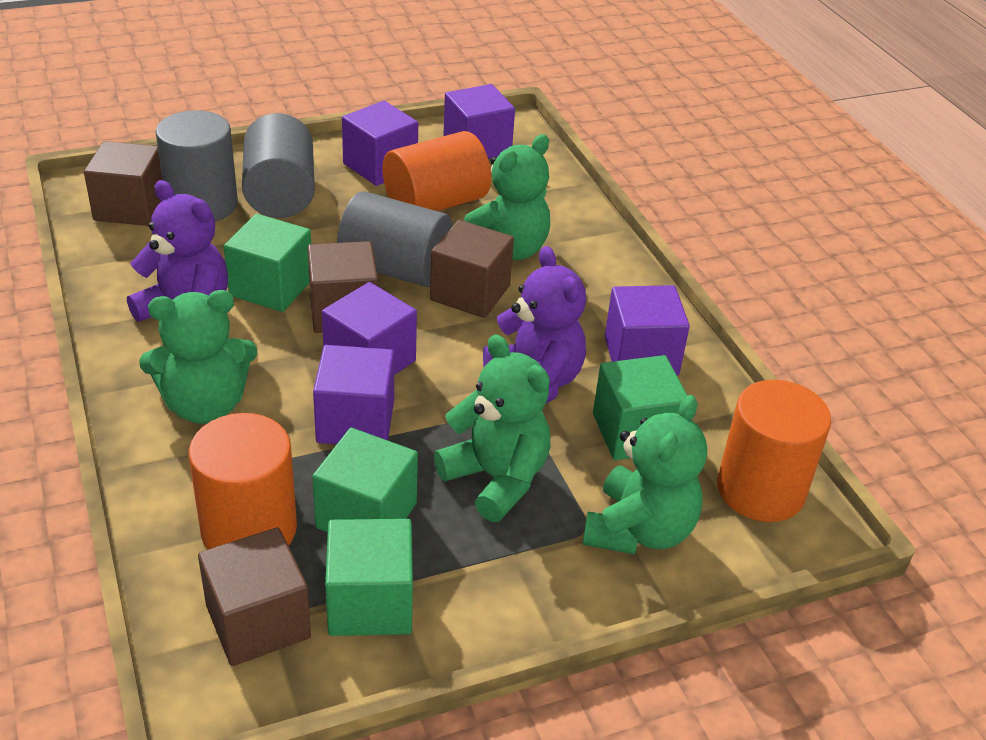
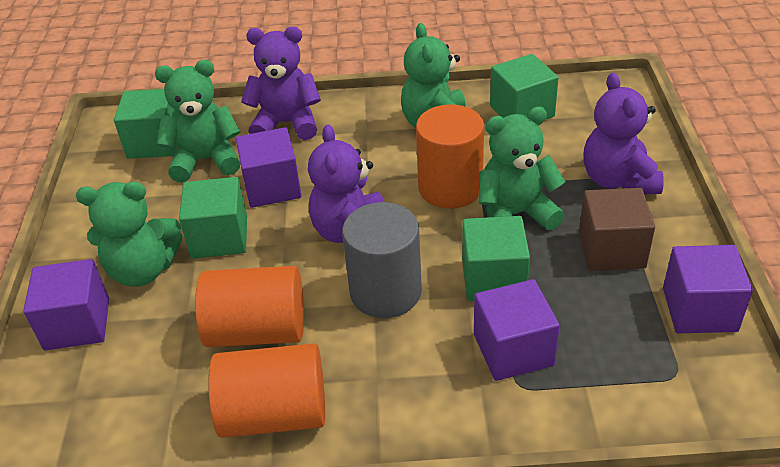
brown cube: [84,141,162,226] [198,527,311,666] [307,241,378,333] [430,220,514,318] = 4 -> [579,188,655,271] = 1
grey cylinder: [155,110,238,221] [242,113,315,218] [337,191,452,287] = 3 -> [342,202,422,318] = 1
purple cube: [313,345,394,444] [322,282,417,375] [342,101,418,186] [443,84,515,159] [605,285,690,375] = 5 -> [23,259,109,350] [236,127,302,208] [474,279,560,381] [663,245,753,333] = 4
purple teddy bear: [127,180,228,322] [483,246,586,403] = 2 -> [241,27,321,140] [308,125,384,243] [583,73,664,194] = 3

